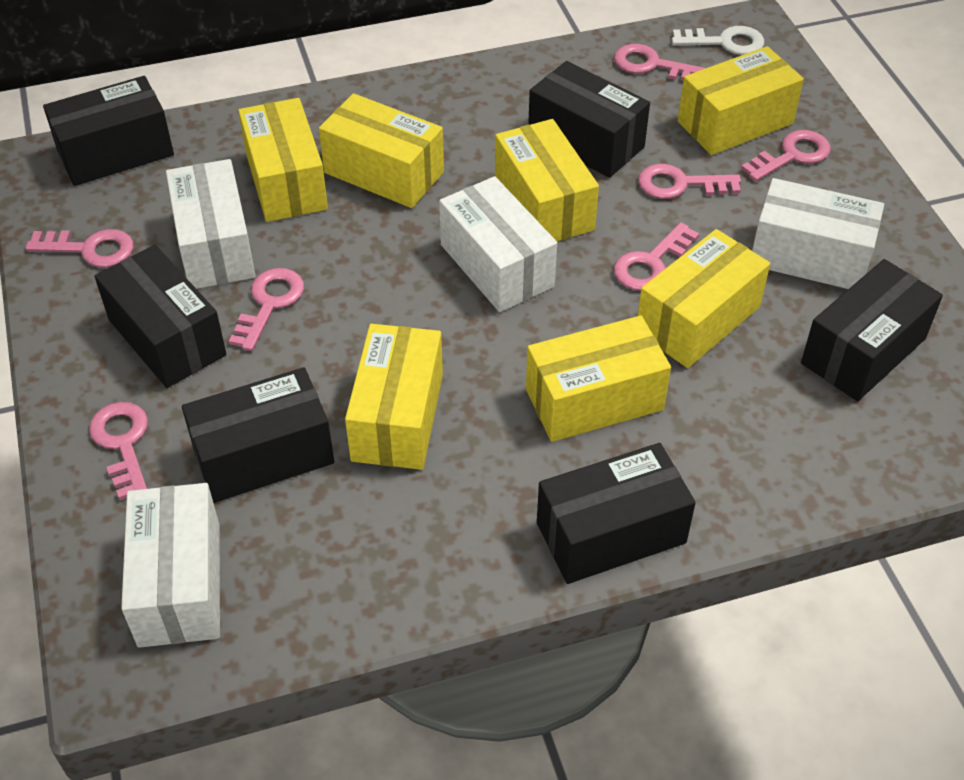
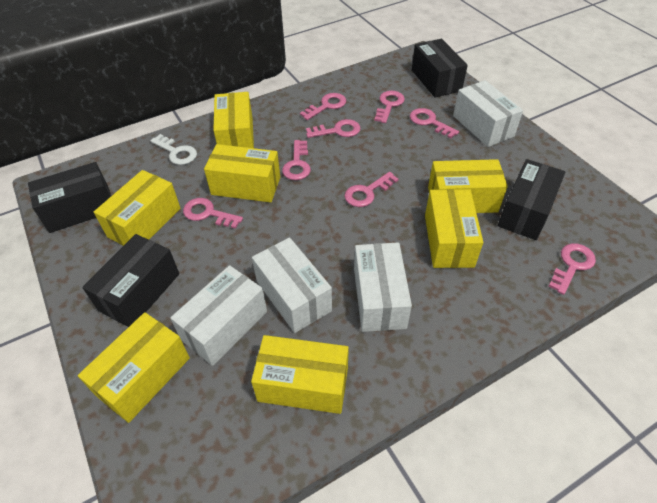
black box: [43,76,174,186] [94,245,226,388] [182,367,334,503] [528,61,650,178] [537,443,696,584] [801,259,943,401] = 6 -> [28,162,111,233] [82,234,179,327] [412,39,468,98] [498,159,565,240] = 4
pink key: [25,229,134,267] [89,402,148,500] [229,268,304,351] [613,222,699,291] [614,44,706,80] [638,164,741,199] [741,130,831,182] = 7 -> [183,198,243,229] [282,140,311,180] [300,93,346,120] [306,119,361,138] [344,172,398,207] [374,91,405,123] [410,108,459,138] [549,243,596,295] = 8

